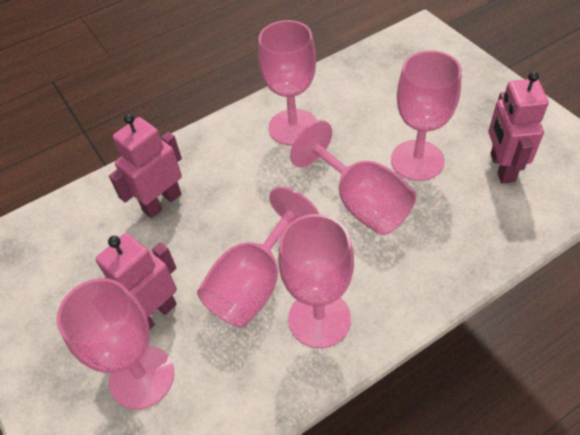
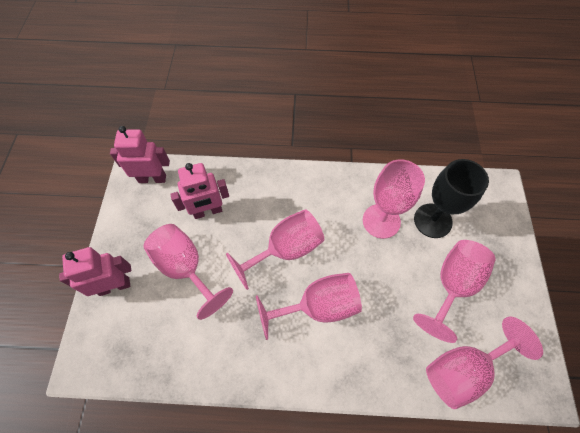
black goblet: none = 0 -> [414,159,489,238] = 1

